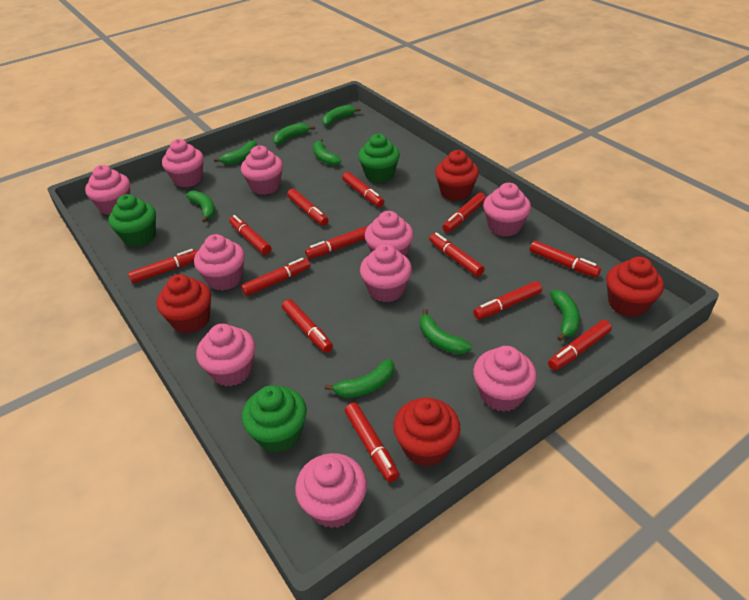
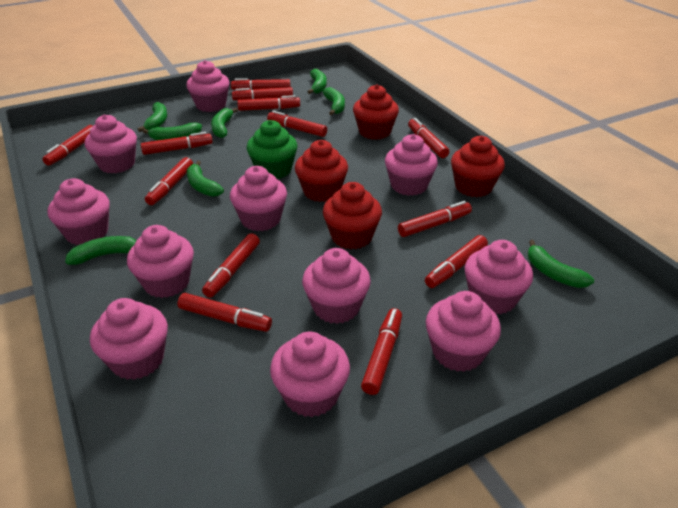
green cupcake: [108,194,156,247] [242,385,307,453] [358,134,400,183] = 3 -> [247,120,297,179] = 1
pink cupcake: [85,165,130,215] [162,139,204,187] [194,234,245,291] [196,324,255,386] [241,145,283,195] [295,453,367,528] [360,244,412,302] [365,211,414,256] [473,346,537,412] [483,183,531,237] = 10 -> [48,178,110,245] [85,114,137,174] [90,298,168,380] [127,225,194,298] [186,60,230,112] [230,166,287,231] [270,332,350,417] [302,248,371,324] [385,134,438,196] [426,291,501,372] [464,240,533,314] = 11

